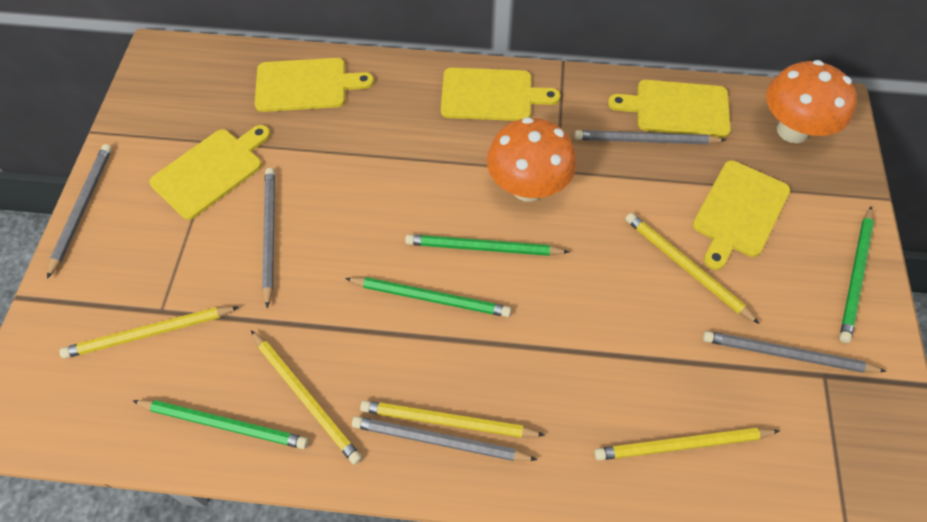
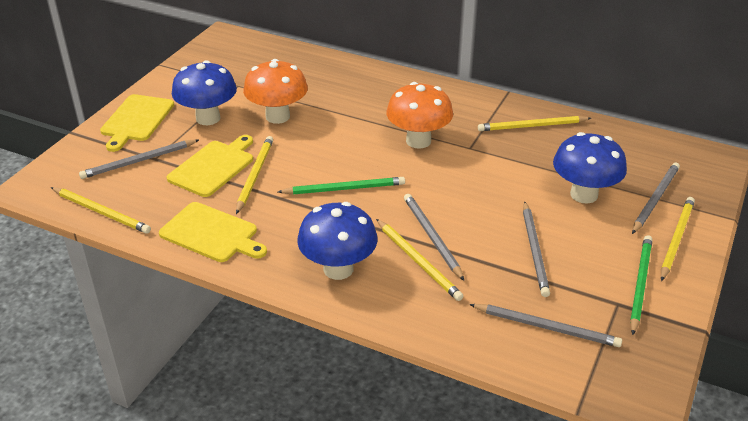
blue mushroom: none = 0 -> [172,60,237,125] [297,202,378,280] [553,132,627,204] = 3
green pencil: [133,400,308,449] [345,277,511,317] [405,234,569,256] [839,207,874,343] = 4 -> [278,177,405,194] [630,235,653,335] = 2
yellow cutting board: [149,125,270,220] [255,58,374,112] [441,68,560,121] [608,80,731,138] [693,160,790,270] = 5 -> [100,94,174,152] [159,202,267,262] [167,135,253,197] = 3

